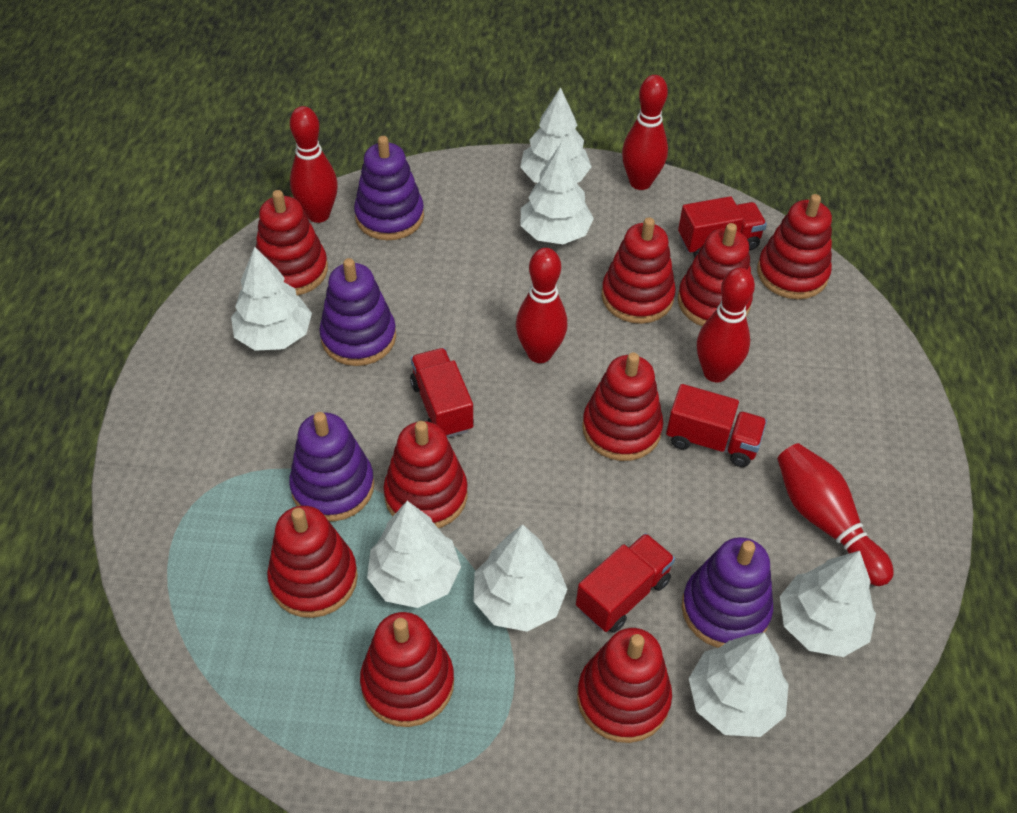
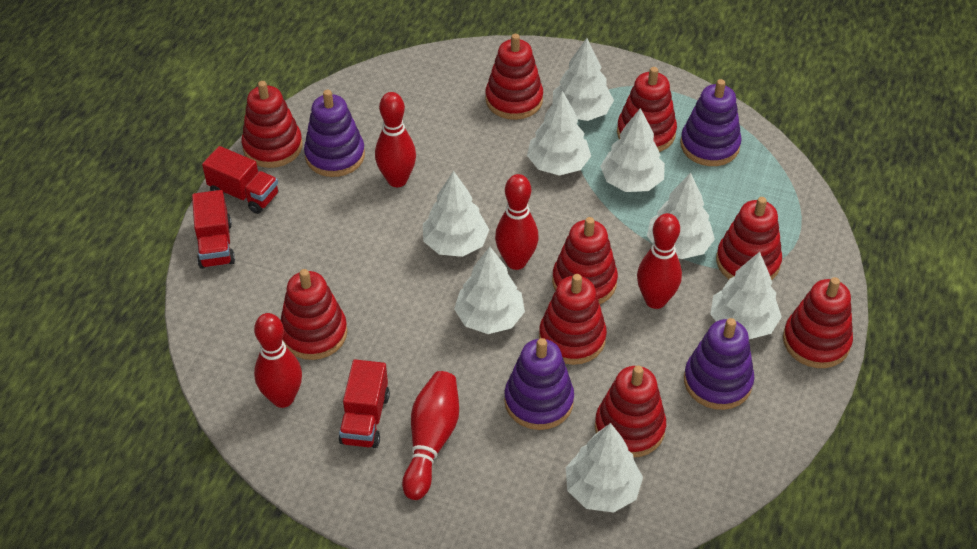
red truck: [410,348,474,438] [576,533,675,633] [666,384,767,467] [678,196,767,257] = 4 -> [192,190,235,269] [202,146,279,214] [339,359,390,448] = 3
white tree: [231,247,312,351] [367,501,461,608] [473,524,567,632] [520,87,592,183] [521,143,594,244] [689,632,789,737] [780,551,876,657] = 7 -> [423,171,489,257] [454,247,525,334] [527,91,591,176] [553,38,614,121] [566,423,643,512] [600,108,665,192] [647,173,715,259] [710,252,782,339] = 8

